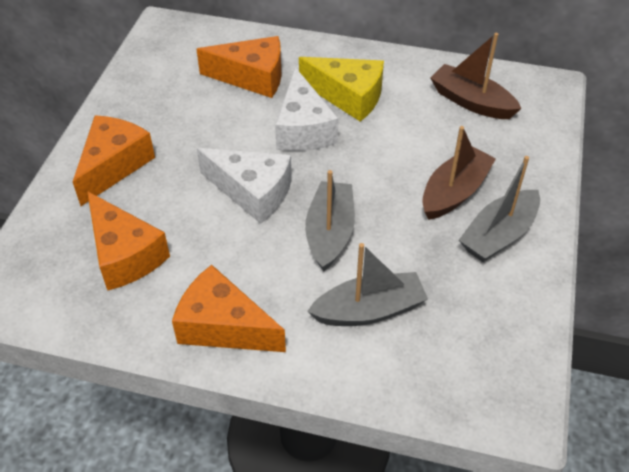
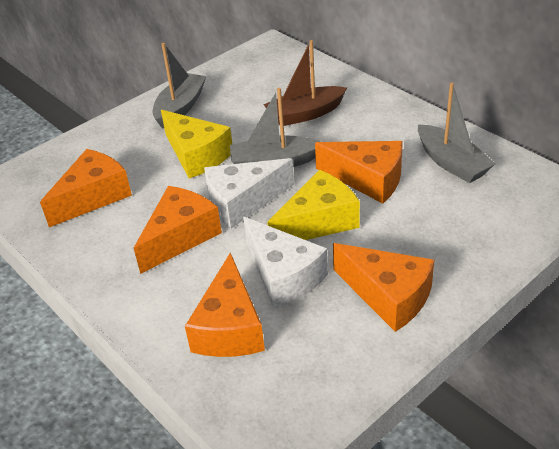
brown boat: [422,126,496,220] [430,33,522,119] = 2 -> [263,40,347,126] = 1
orange cheese: [73,115,155,206] [87,191,170,291] [172,265,286,352] [196,36,281,98] = 4 -> [40,149,132,227] [134,186,222,274] [185,253,265,357] [315,141,402,204] [333,243,434,332] = 5
yellow cheese: [299,57,384,122] = 1 -> [161,110,232,178] [267,170,360,240] = 2

